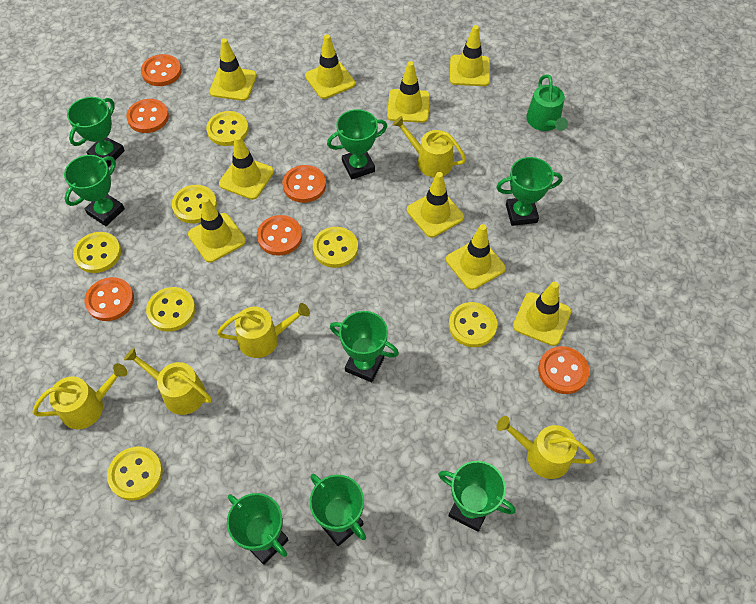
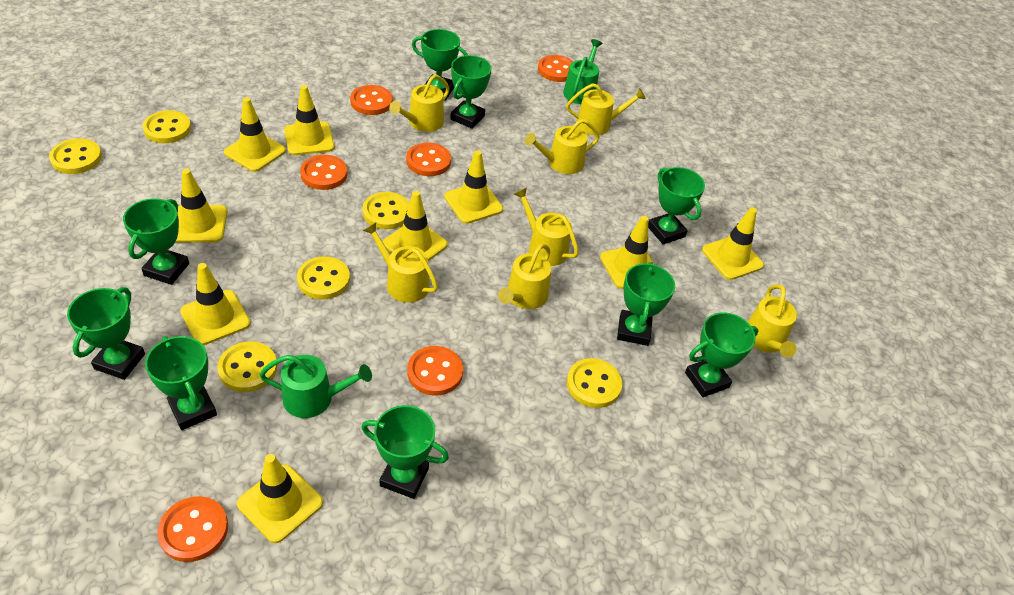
green trophy: [64,155,125,226] [67,97,125,167] [227,493,288,565] [310,474,366,546] [327,109,387,179] [330,311,399,382] [438,461,516,532] [496,157,563,226] = 8 -> [67,287,145,380] [123,198,189,285] [145,336,217,430] [361,405,449,499] [412,29,468,101] [450,55,491,129] [617,262,675,346] [648,167,705,244] [685,312,758,397] = 9
green watering can: [526,74,568,131] = 1 -> [259,355,372,418] [563,39,603,104] = 2
yellow button: [73,232,121,273] [107,447,163,500] [146,287,195,331] [172,185,217,223] [206,111,249,146] [313,227,358,268] [449,302,497,347] = 7 -> [49,138,102,174] [142,110,191,143] [217,341,277,392] [297,256,350,299] [363,192,409,229] [567,358,622,408] = 6
yellow watering can: [32,363,127,429] [124,348,212,415] [217,303,310,358] [392,116,466,177] [496,416,595,479] = 5 -> [363,222,438,303] [389,75,450,132] [498,244,551,309] [514,188,579,266] [525,119,600,174] [566,83,646,135] [748,284,797,357] = 7

